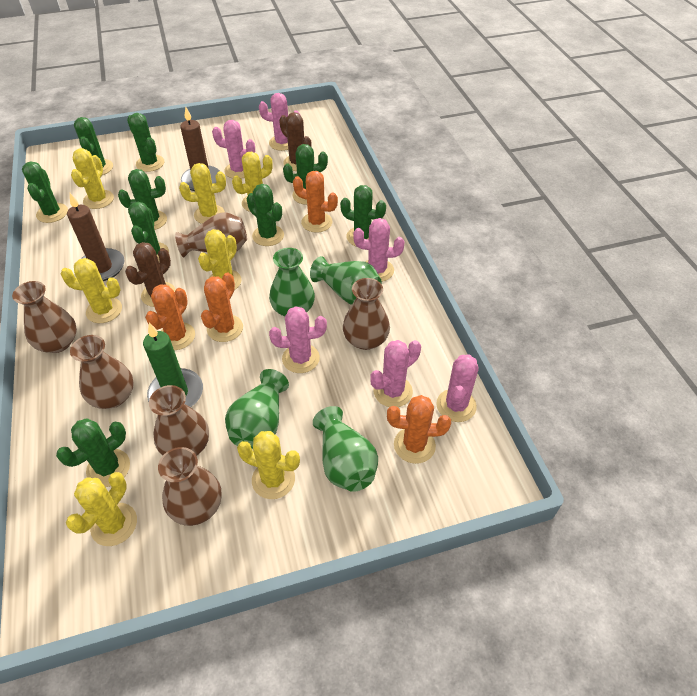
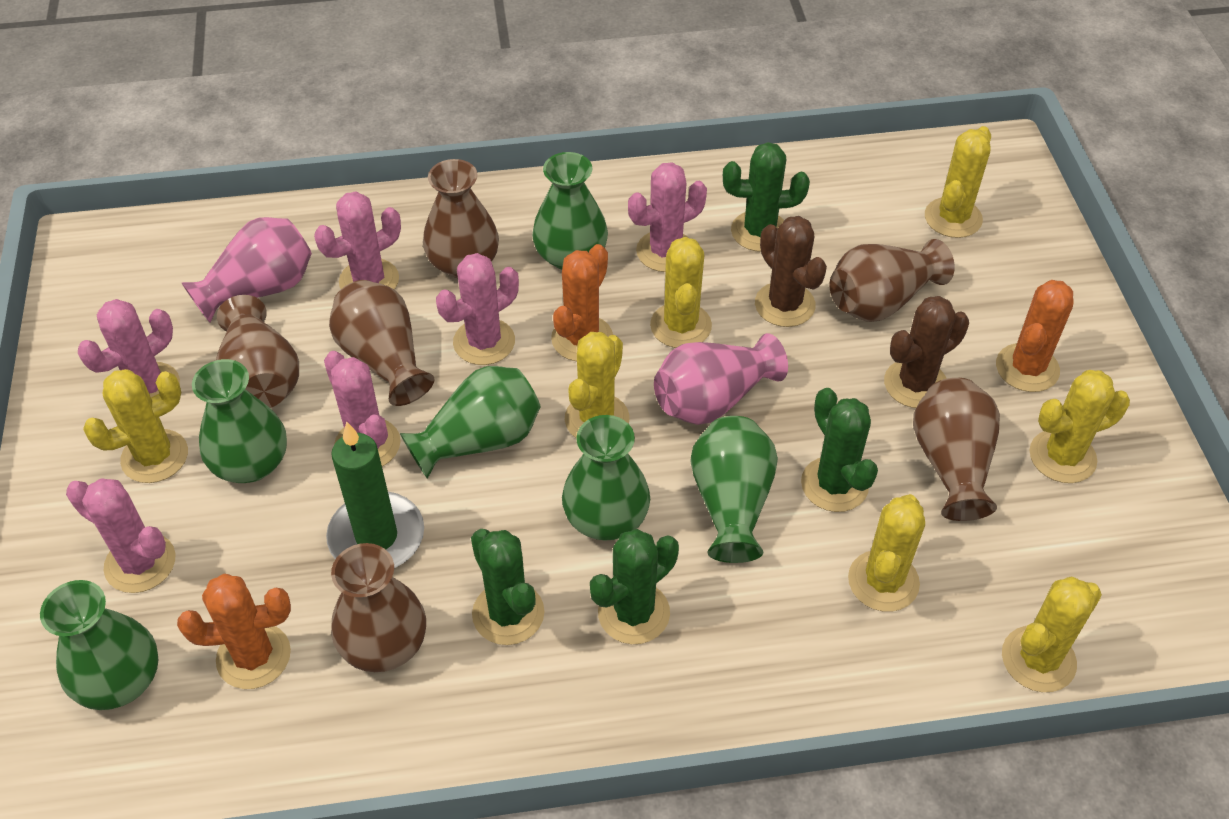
brown candle: [67,193,125,281] [180,107,220,191] = 2 -> none = 0
green cactus: [22,162,68,223] [56,419,130,487] [74,117,113,175] [118,169,167,230] [127,113,165,172] [128,202,169,262] [247,184,284,246] [283,144,328,205] [340,185,386,247] = 9 -> [471,529,545,645] [590,529,679,644] [723,142,810,252] [801,388,878,512] = 4
green vase: [225,369,289,449] [269,248,315,317] [310,256,382,305] [313,406,378,492] = 4 -> [40,580,159,710] [192,359,287,483] [400,366,541,479] [532,152,608,270] [562,415,650,541] [690,416,778,563] = 6
orange cactus: [145,284,195,350] [201,272,243,342] [293,171,338,232] [387,395,451,464] = 4 -> [177,574,291,689] [551,244,613,361] [996,280,1074,392] = 3
pink vase: none = 0 -> [181,217,312,323] [654,333,788,425] = 2

